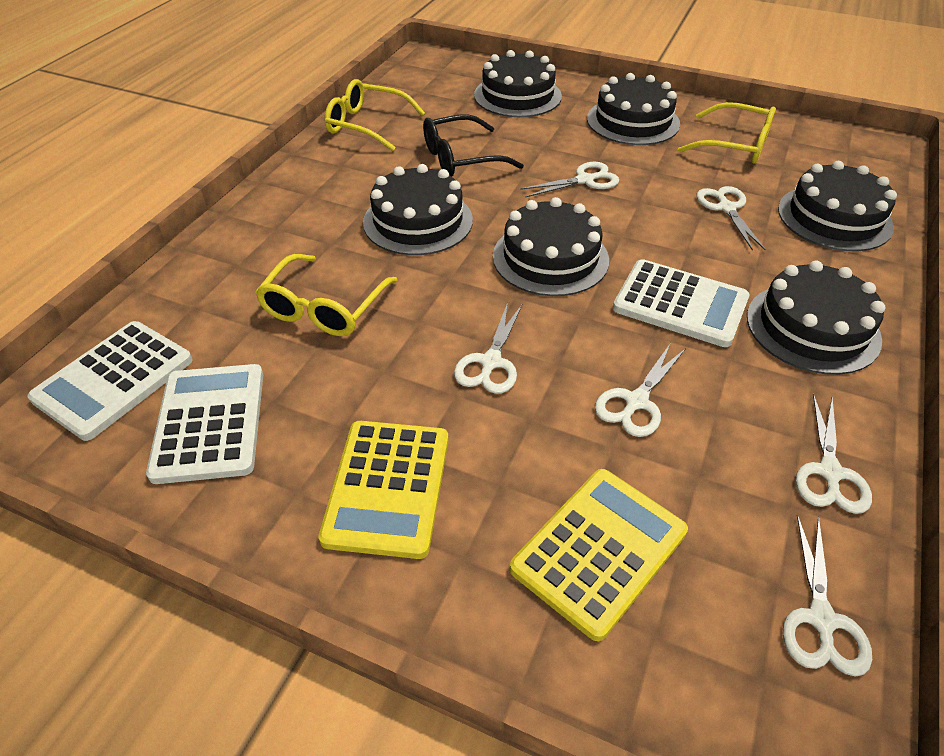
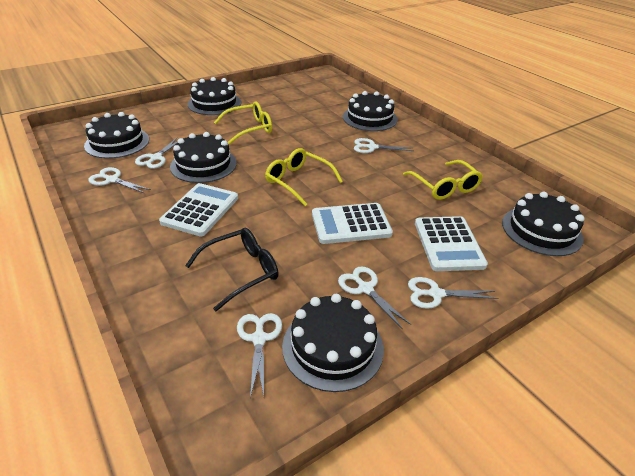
yellow calculator: [318,421,449,559] [510,469,688,641] = 2 -> none = 0

